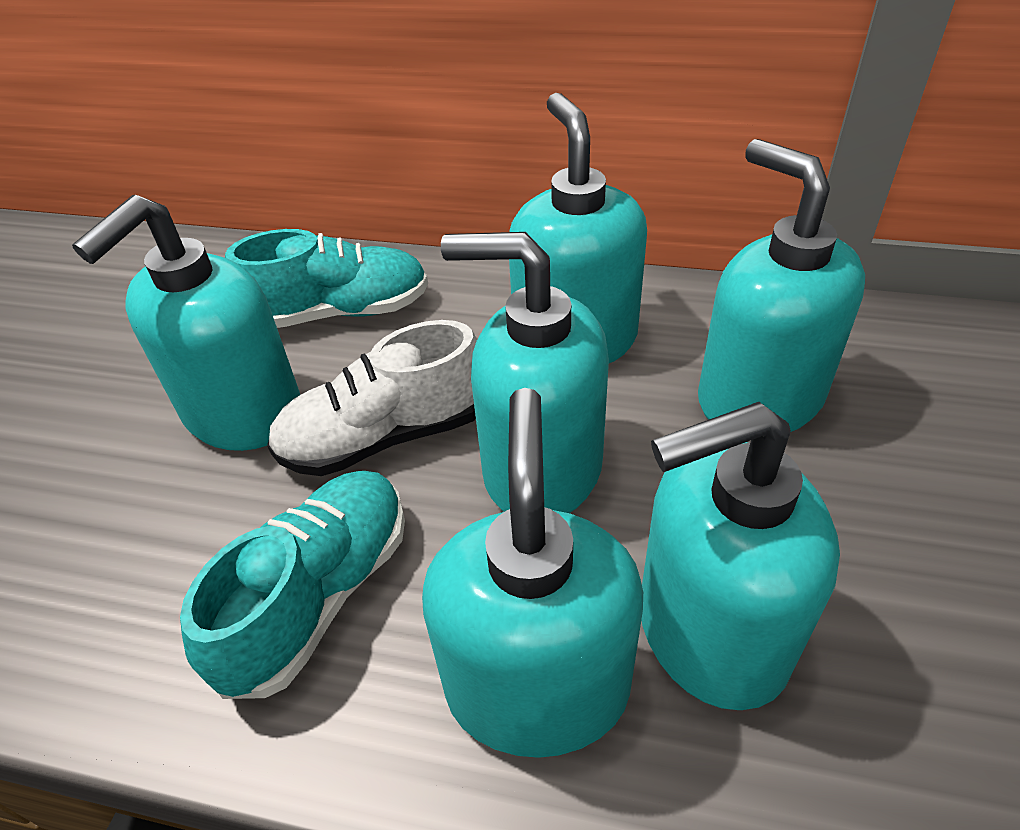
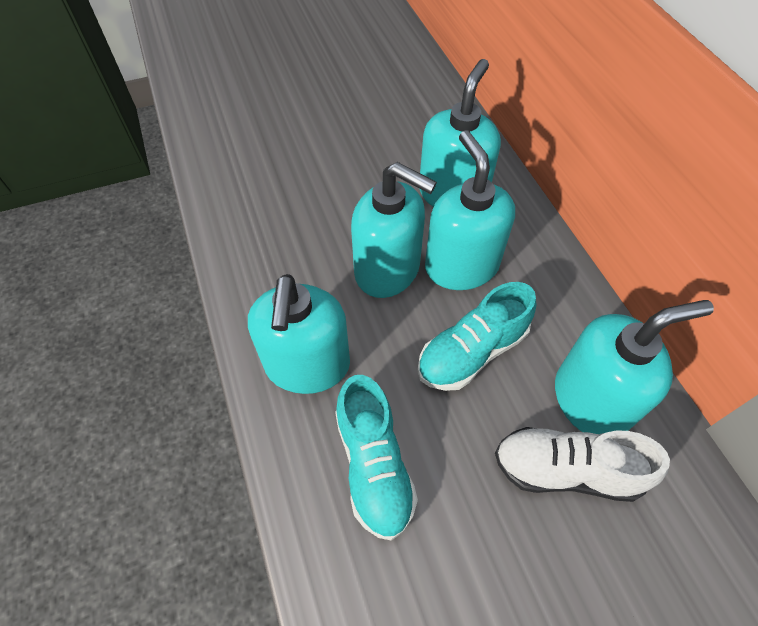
turquoise soap dispenser: [72,195,300,451] [422,388,643,758] [441,232,609,513] [509,93,647,363] [641,402,840,710] [698,139,865,432] = 6 -> [248,274,350,394] [351,162,437,298] [420,59,501,207] [425,130,515,290] [555,300,714,434] = 5

